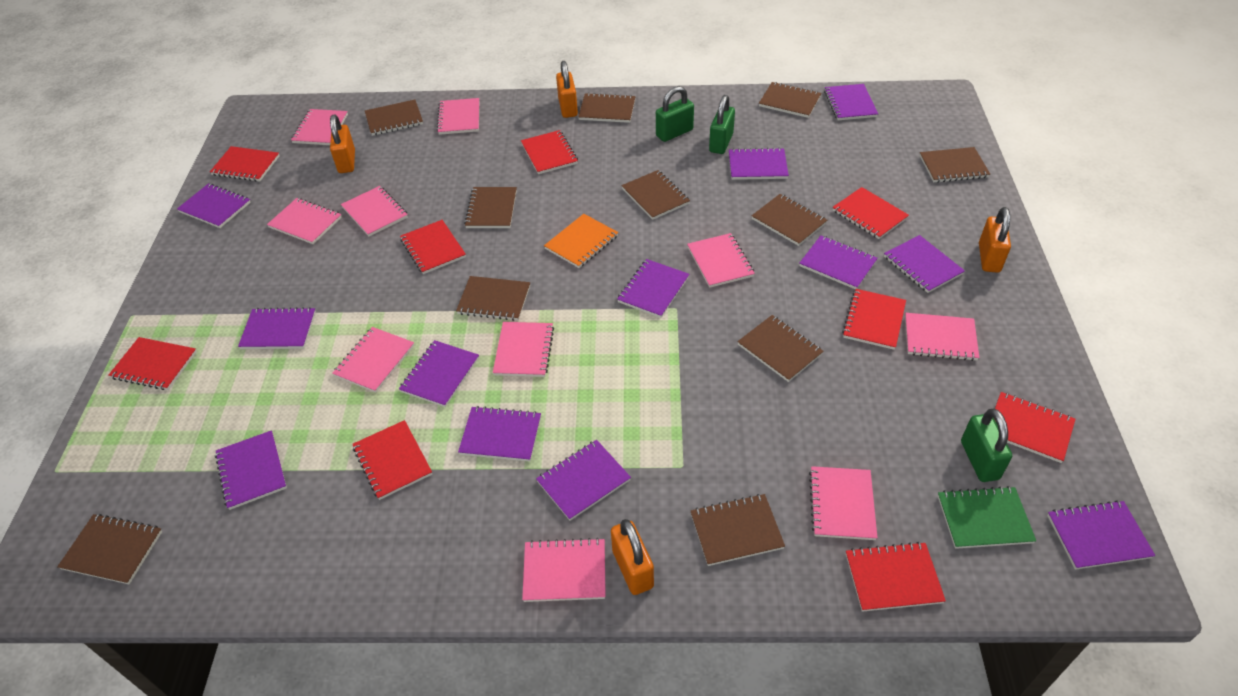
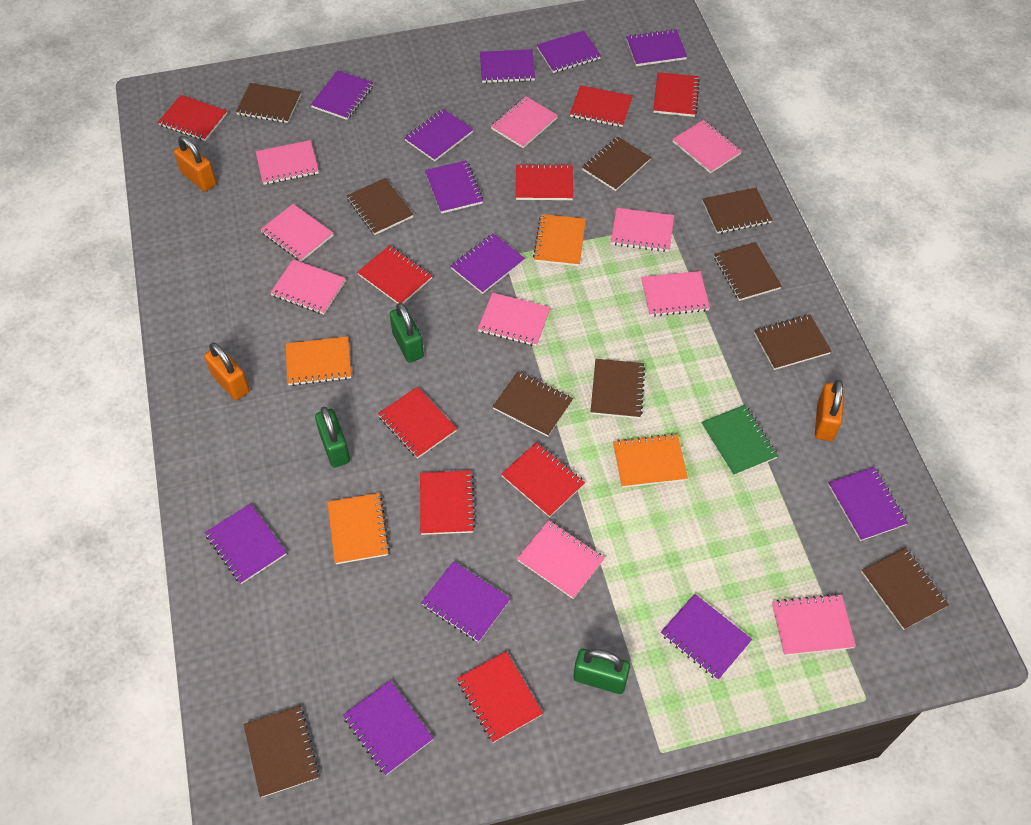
brown notebook: [57,514,162,584] [365,100,423,136] [456,276,530,321] [464,187,517,228] [578,93,636,123] [621,170,690,220] [691,494,785,566] [737,315,824,382] [752,194,827,246] [759,82,821,118] [920,147,990,183] = 11 -> [236,83,301,123] [243,706,319,798] [347,178,414,235] [492,371,573,437] [582,136,651,191] [591,359,645,419] [702,188,772,234] [714,242,782,301] [754,315,832,370] [861,547,949,630] = 10
orange notebook: [544,214,618,268] = 1 -> [286,336,351,386] [327,493,390,564] [533,214,586,266] [613,434,688,488] = 4
orange padlock: [330,114,355,173] [556,61,578,118] [611,519,654,595] [979,207,1011,273] = 4 -> [174,136,217,191] [204,343,250,400] [815,380,844,441] = 3

